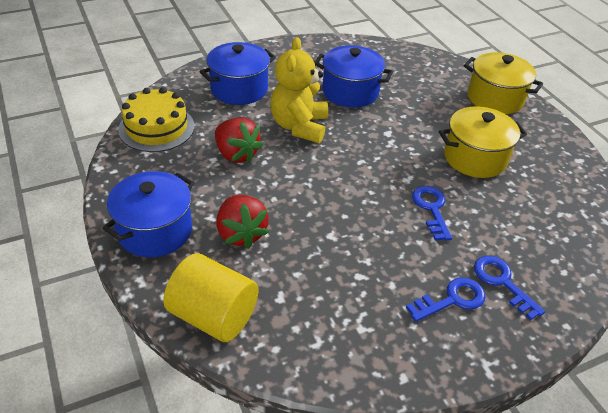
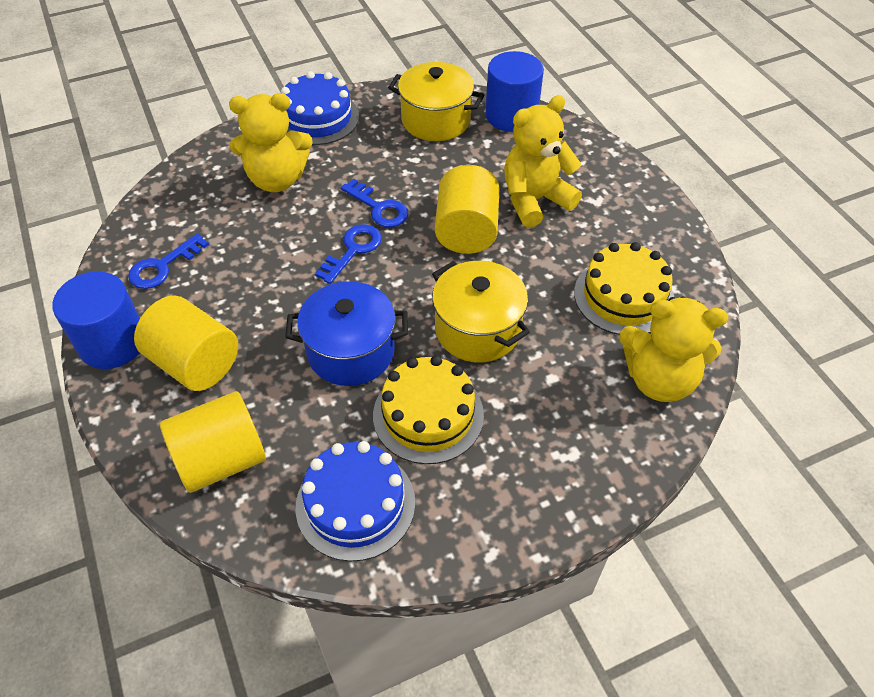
blue cake: none = 0 -> [281,71,359,145] [296,441,415,562] = 2
blue cylinder: none = 0 -> [52,271,140,369] [485,51,544,132] = 2
blue pot: [102,171,194,257] [199,42,276,105] [316,45,393,108] = 3 -> [285,281,408,386] = 1
red strawberry: [215,117,263,163] [216,195,269,249] = 2 -> none = 0
yellow cake: [118,87,194,152] = 1 -> [373,355,484,464] [574,242,674,335] = 2
yellow cylinder: [163,253,258,342] = 1 -> [134,296,238,391] [160,391,266,493] [435,165,500,254] = 3
yellow teddy bear: [270,37,328,143] = 1 -> [229,93,313,192] [504,95,582,228] [619,297,728,402] = 3

